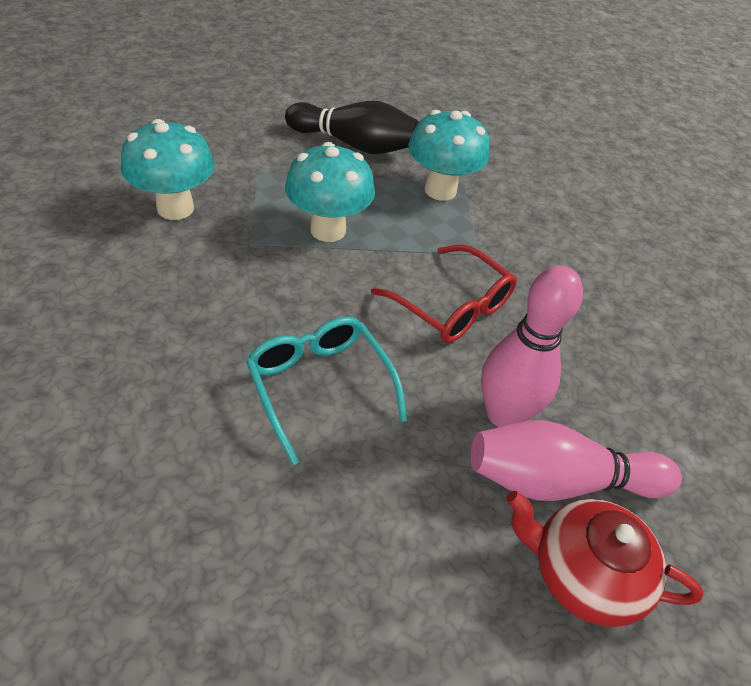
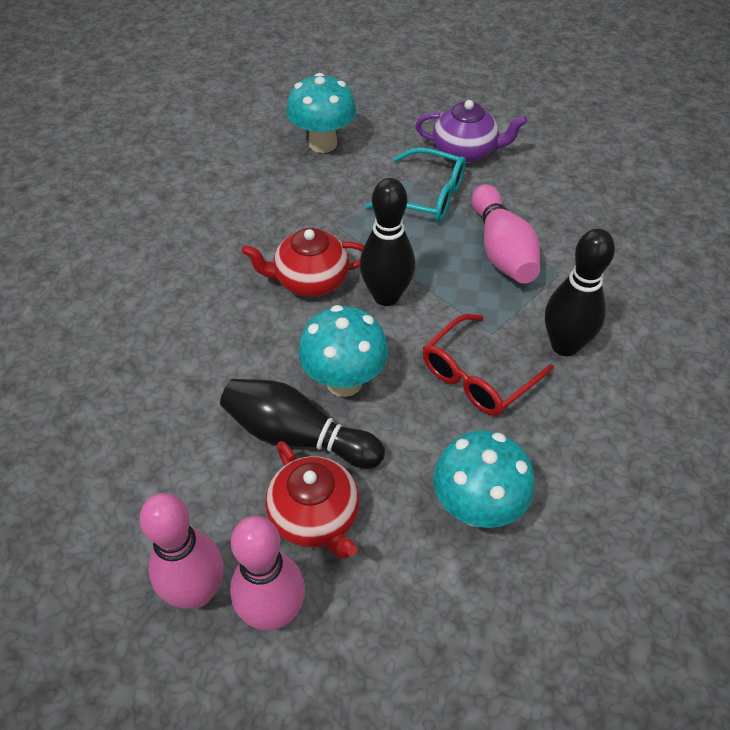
black bowling pin: [285,101,419,154] = 1 -> [220,379,385,469] [360,178,415,306] [545,229,615,356] = 3
pink bowling pin: [471,420,682,501] [481,266,583,427] = 2 -> [139,493,223,609] [230,516,305,631] [472,184,540,283] = 3
purple teapot: none = 0 -> [415,100,527,163] = 1
red teapot: [506,491,704,627] = 1 -> [242,228,364,297] [265,441,360,559] = 2

